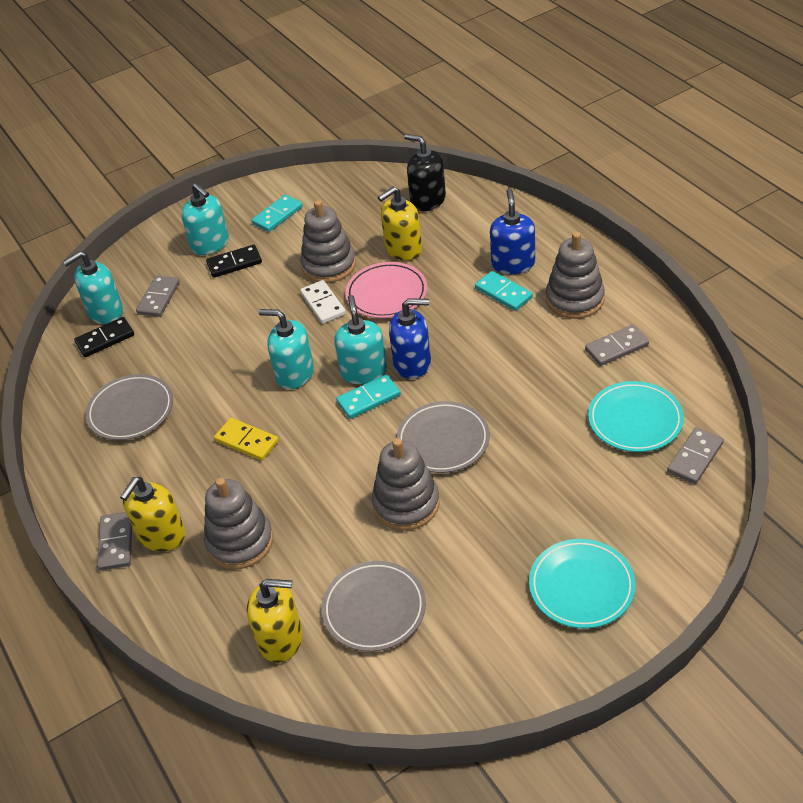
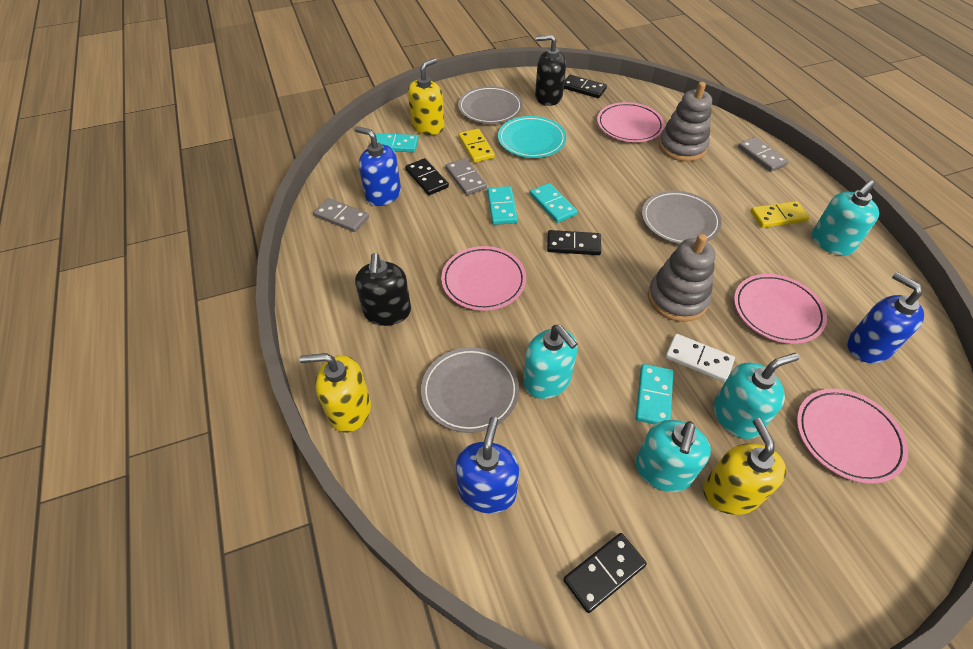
black domino: [74,317,134,357] [206,245,262,278] = 2 -> [405,158,449,195] [547,230,601,255] [563,533,647,613] [564,75,607,98] = 4
black soap dispenser: [404,134,446,211] = 1 -> [355,253,411,326] [535,35,566,106] = 2
blue soap dispenser: [389,298,431,379] [490,188,535,274] = 2 -> [355,126,401,206] [456,417,519,513] [847,272,924,363] = 3
grey domino: [97,512,132,570] [136,276,180,317] [585,325,649,366] [667,427,724,484] = 4 -> [314,198,369,232] [445,158,487,195] [738,137,789,172] = 3
grey stacking toy: [204,478,273,570] [300,200,356,283] [372,438,440,531] [546,232,605,319] = 4 -> [648,234,715,322] [659,82,712,162] = 2
pink plate: [345,262,427,318] = 1 -> [441,246,526,311] [597,102,665,142] [734,274,827,344] [797,389,908,484] = 4
turquoise domino: [251,195,303,232] [336,374,401,419] [475,271,533,311] = 3 -> [374,133,418,152] [487,186,518,225] [530,183,577,223] [636,364,673,425] = 4
turquoise plate: [529,539,636,629] [588,381,684,452] = 2 -> [498,116,566,158] = 1
yellow domino: [214,418,279,461] = 1 -> [459,129,495,163] [750,201,810,228] = 2

